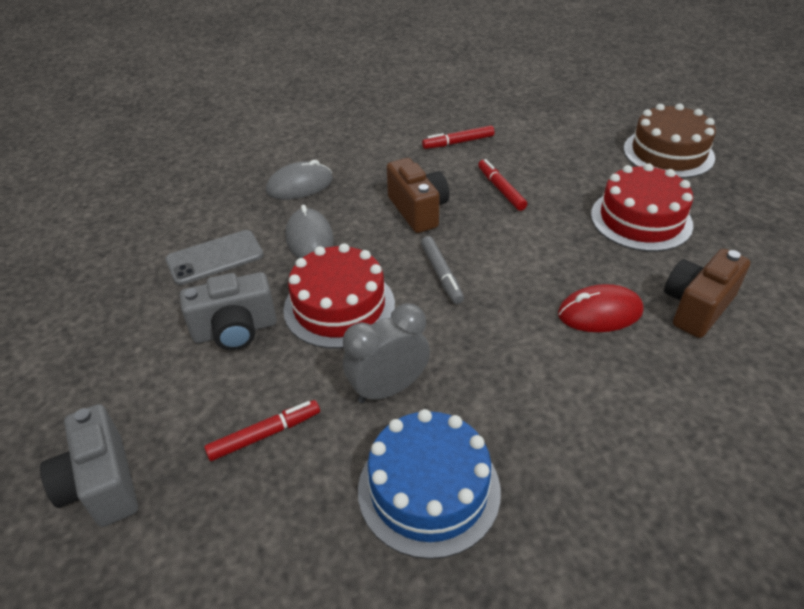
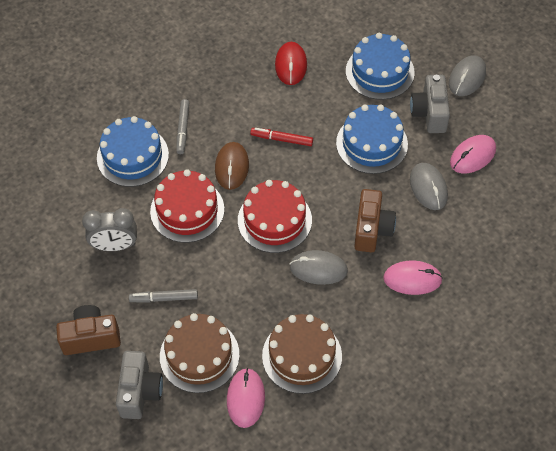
blue cake: [358,409,501,559] = 1 -> [97,116,169,187] [336,104,408,174] [346,33,415,100] = 3
brown cake: [623,103,716,178] = 1 -> [160,313,240,393] [262,314,342,394] = 2
brown mouse: none = 0 -> [215,142,249,190] = 1
grey marker: [421,236,464,304] = 1 -> [129,289,198,303] [176,99,189,154] = 2
grey mouse: [266,160,333,200] [285,205,334,258] = 2 -> [290,250,348,285] [410,163,448,210] [449,55,486,96] = 3
grey phone: [165,230,263,285] = 1 -> none = 0
pink mouse: none = 0 -> [227,368,265,428] [383,260,443,295] [450,135,496,173] = 3
red marker: [204,400,320,461] [422,126,495,149] [478,159,527,211] = 3 -> [250,128,313,146] = 1

